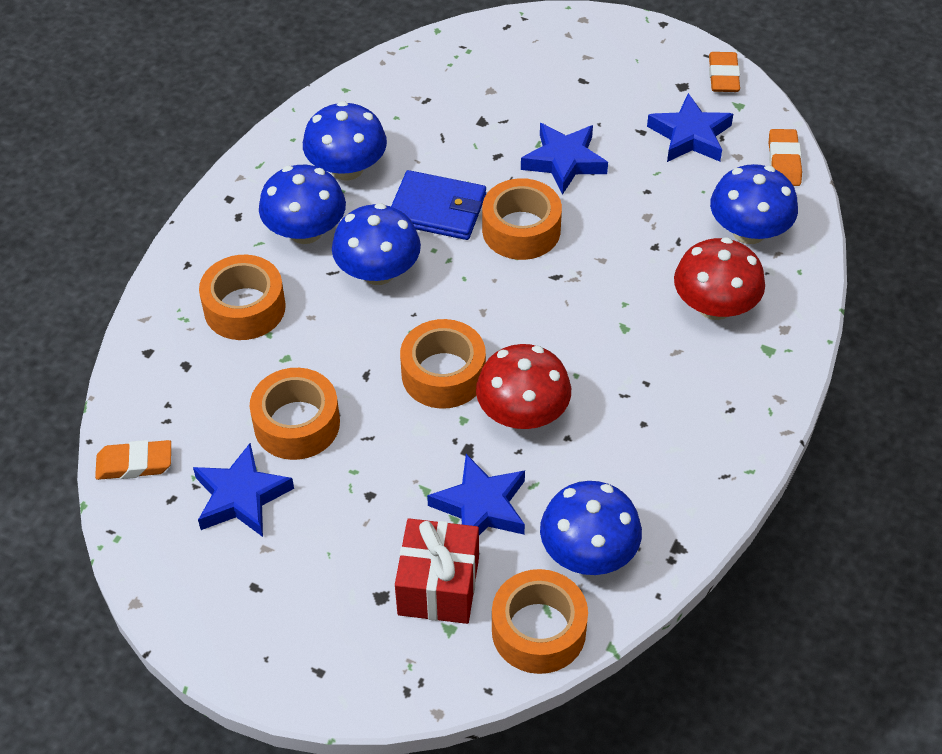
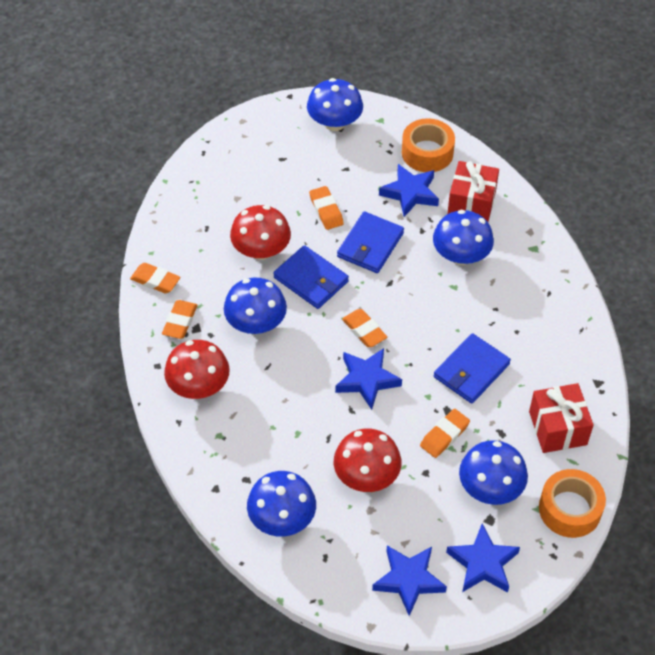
blue wallet: [391,170,486,240] = 1 -> [273,245,349,309] [337,212,404,273] [434,333,511,404] = 3
orange eraser: [95,440,171,480] [709,52,740,92] [769,129,802,186] = 3 -> [130,263,180,293] [162,300,198,339] [309,186,344,230] [342,309,387,347] [420,409,470,458] = 5
orange tape: [199,255,286,340] [250,368,340,460] [400,319,486,409] [482,178,562,260] [492,569,588,674] = 5 -> [402,118,455,172] [539,469,606,538] = 2
red gift: [395,518,479,624] = 1 -> [447,161,499,222] [529,383,594,453] = 2
red mushroom: [476,344,571,429] [674,237,765,320] = 2 -> [164,340,230,399] [230,205,291,260] [334,429,402,492] = 3

